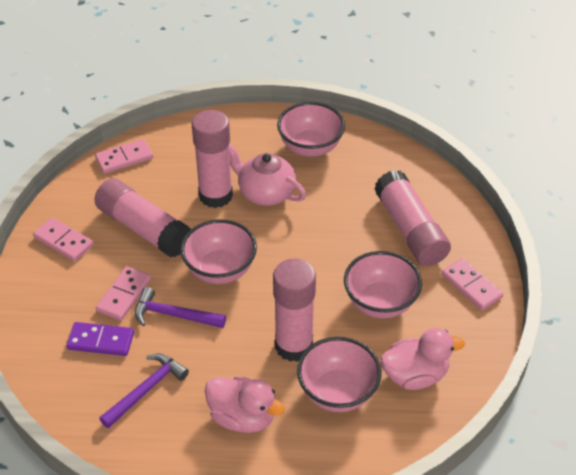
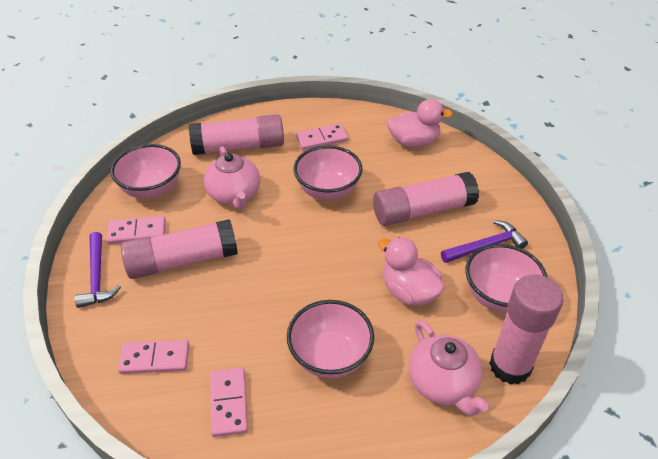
pink teapot: [229,143,306,206] = 1 -> [204,146,260,209] [409,320,489,416] = 2
purple domino: [66,322,134,356] = 1 -> none = 0

